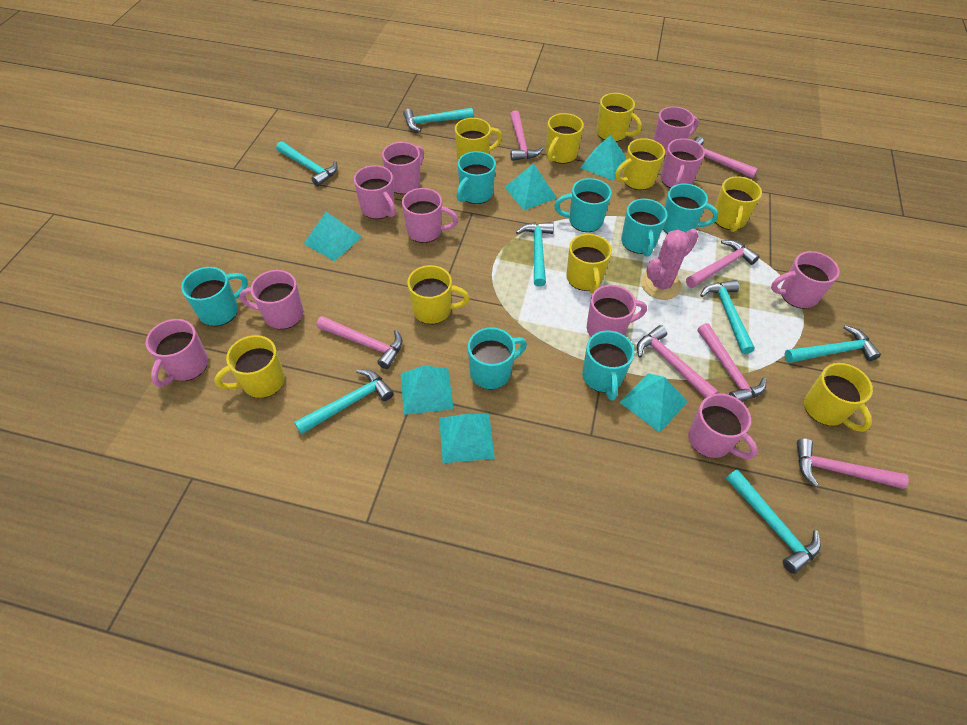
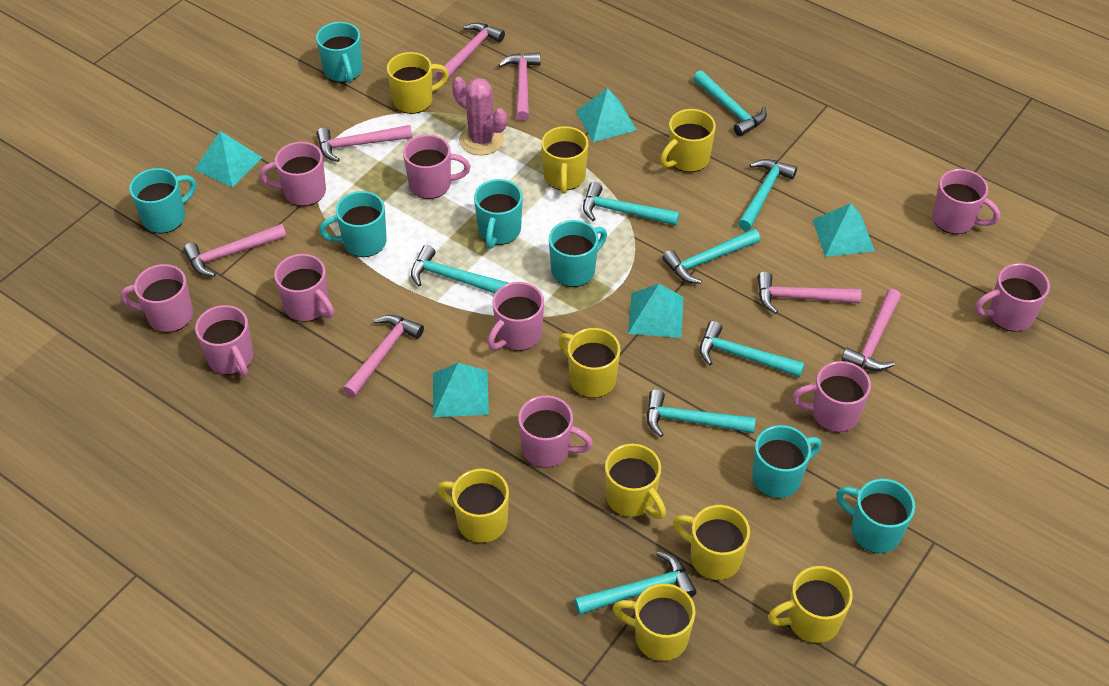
turquoise hammer: [276,141,338,187] [294,369,394,435] [403,108,474,132] [516,222,554,287] [700,280,755,354] [726,469,821,574] [784,325,881,363] = 7 -> [411,245,508,293] [574,551,696,615] [583,182,680,226] [647,389,756,437] [662,229,760,284] [693,70,767,136] [700,321,805,377] [738,159,797,231] = 8
turquoise pyramid: [304,212,362,261] [401,366,453,415] [439,414,495,463] [505,163,557,210] [580,135,626,181] [620,373,688,433] = 6 -> [194,131,263,188] [433,363,489,417] [576,88,637,142] [628,284,684,338] [813,203,875,257] = 5

